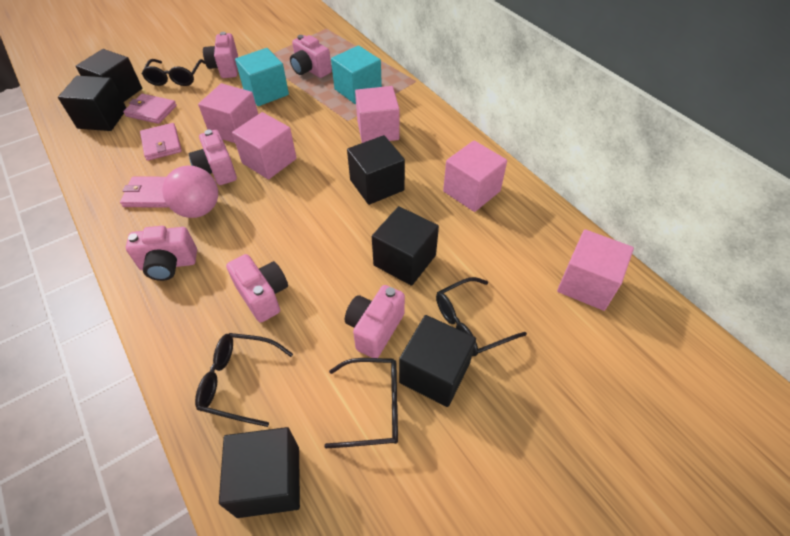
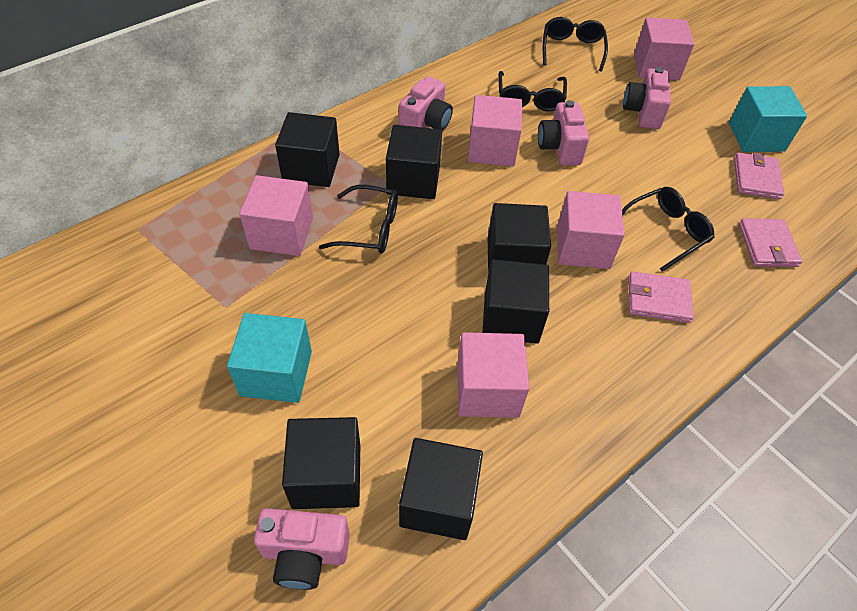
pink ball: [162,166,218,218] = 1 -> none = 0
pink camera: [126,226,197,281] [189,130,237,185] [203,32,238,78] [226,254,288,323] [290,35,332,78] [345,285,405,358] = 6 -> [254,508,350,590] [399,76,453,131] [538,100,589,166] [623,67,671,129] = 4

